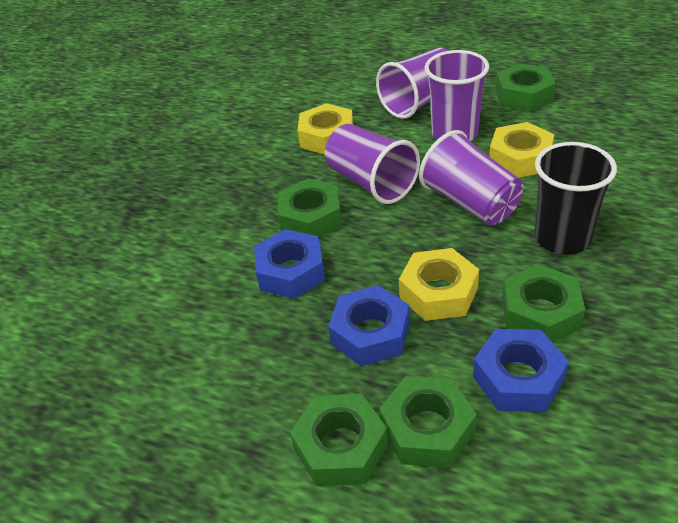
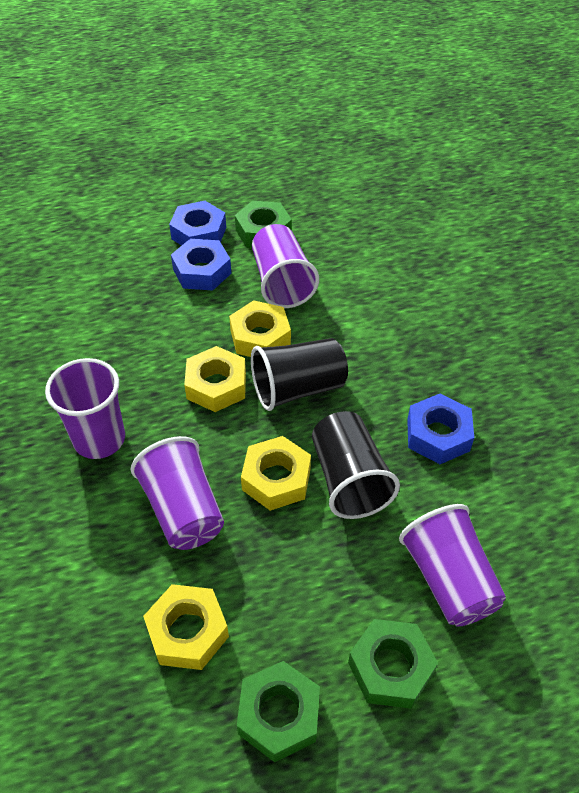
black cup: [534,142,617,255] = 1 -> [251,338,348,411] [312,411,400,519] = 2
green nut: [278,179,342,237] [290,393,388,486] [379,376,477,468] [496,63,556,112] [502,264,585,342] = 5 -> [235,201,292,248] [237,661,320,762] [348,619,438,709] = 3
yellow nut: [298,103,353,155] [399,248,479,321] [489,122,554,178] = 3 -> [143,584,229,670] [184,346,246,412] [229,300,291,357] [241,436,311,511] = 4

